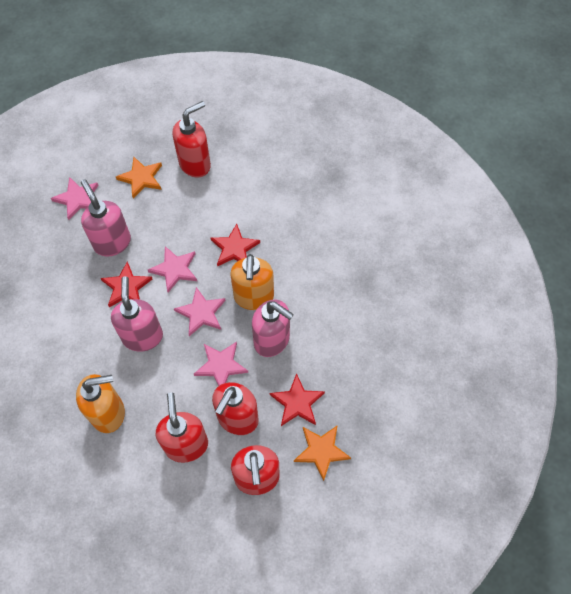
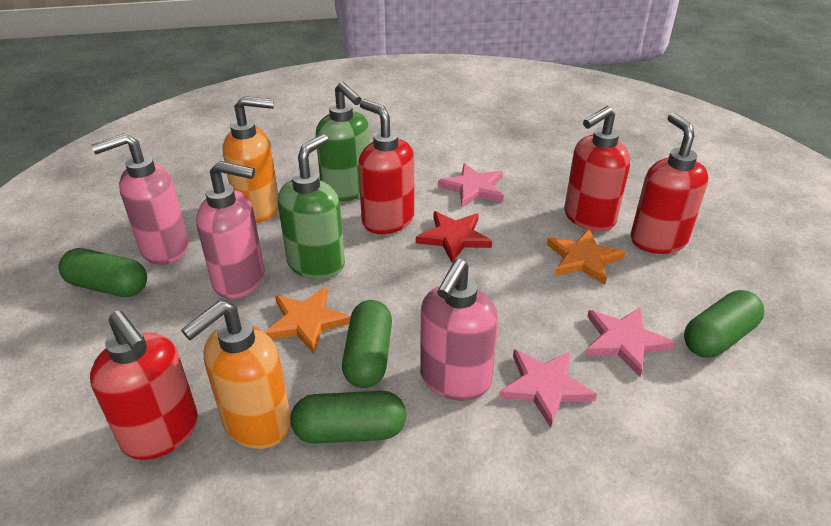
green capsule: none = 0 -> [59,248,147,297] [290,391,406,444] [342,300,392,388] [684,290,764,358] = 4
green soap dispenser: none = 0 -> [278,134,345,279] [315,82,370,202] = 2
pink star: [51,177,99,220] [148,246,197,293] [174,287,226,336] [194,342,248,386] = 4 -> [438,163,504,207] [499,350,597,428] [585,307,675,377] = 3
red star: [101,262,152,307] [211,224,260,266] [270,373,325,426] = 3 -> [416,211,492,263] = 1

